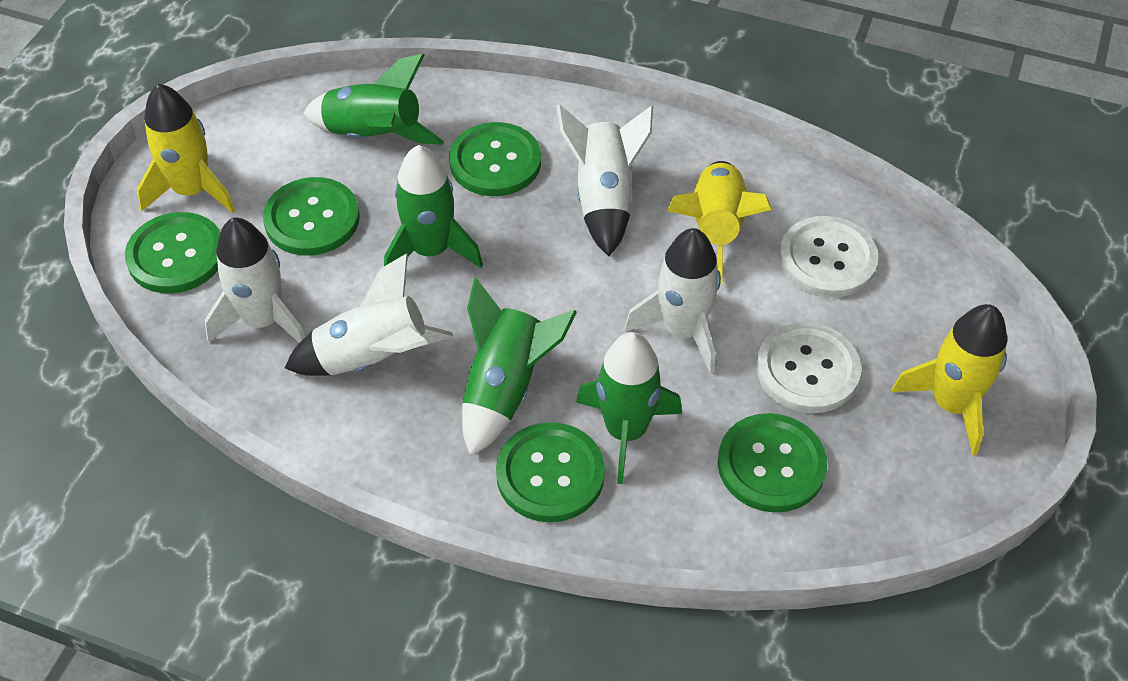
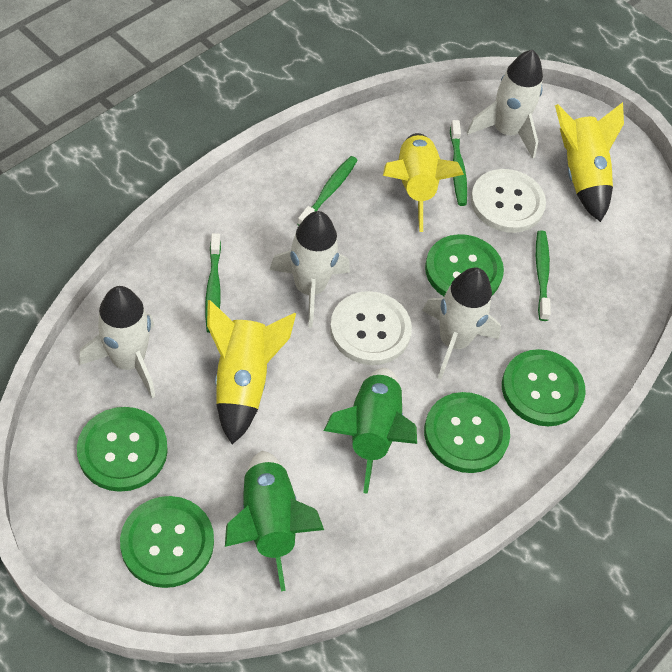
green rocket: [303,54,444,145] [384,145,483,268] [462,278,577,456] [576,332,682,484] = 4 -> [225,451,324,591] [324,368,417,494] = 2
green toothbrush: none = 0 -> [205,233,221,333] [297,156,358,226] [450,120,467,206] [536,231,551,321] = 4

